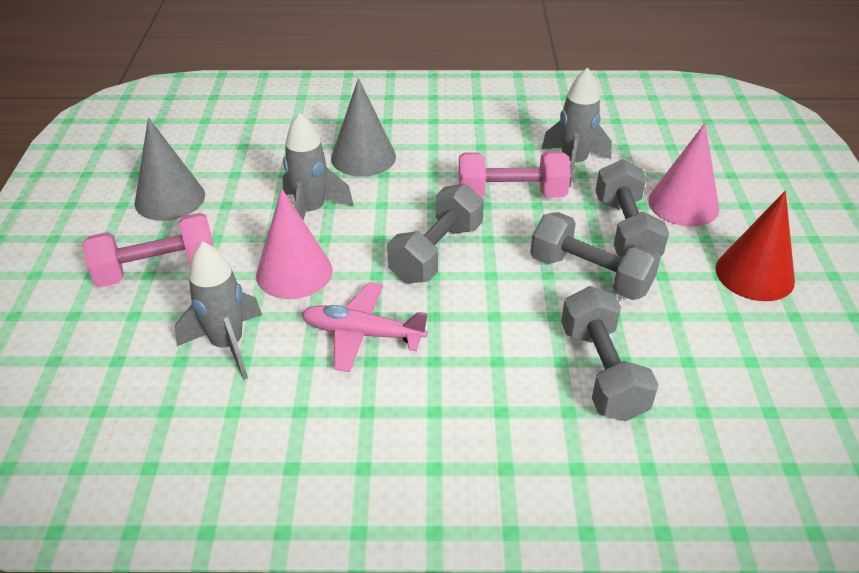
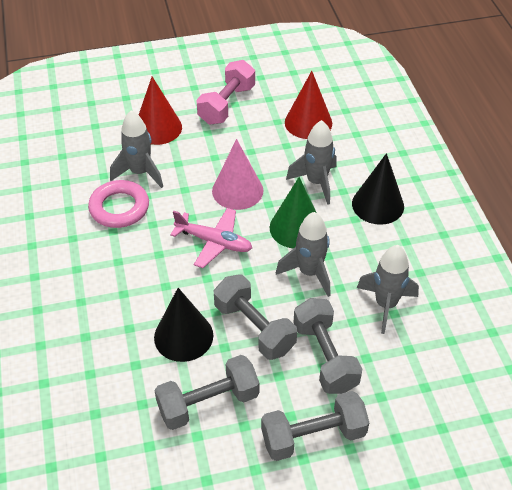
black cone: none = 0 -> [154,288,213,362] [352,153,404,225] = 2
green cone: none = 0 -> [270,177,317,248] = 1
grey cone: [134,118,205,221] [331,78,396,176] = 2 -> none = 0
grey rocket: [175,241,262,380] [283,112,354,220] [542,67,612,187] = 3 -> [110,110,163,188] [276,212,330,297] [286,120,337,205] [357,245,419,334] = 4
pink cone: [256,189,333,299] [648,123,719,226] = 2 -> [212,139,264,210] = 1
pink dumbbell: [83,213,214,287] [458,151,571,198] = 2 -> [196,60,255,125] = 1
pink ring: none = 0 -> [88,180,149,228] = 1
red cone: [716,191,795,301] = 1 -> [139,77,182,145] [285,71,332,139] = 2

